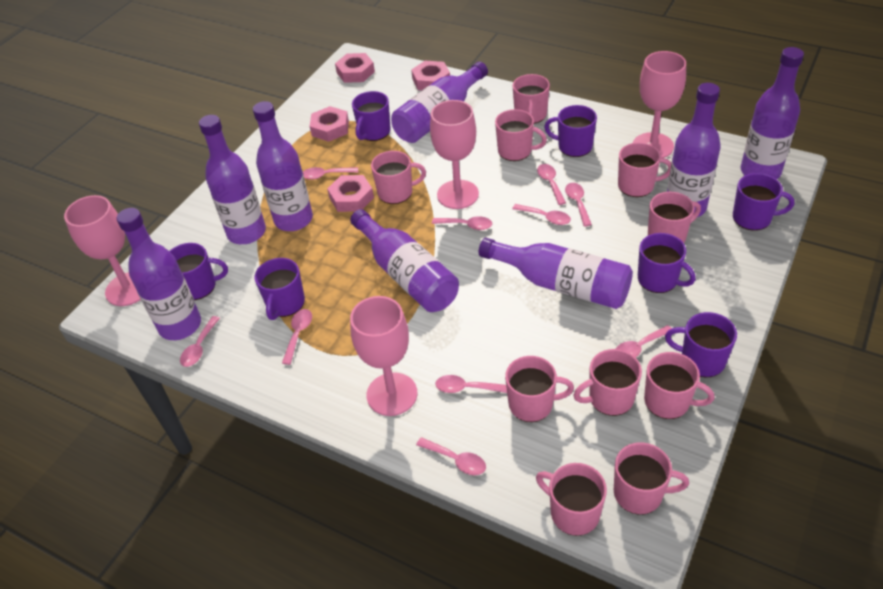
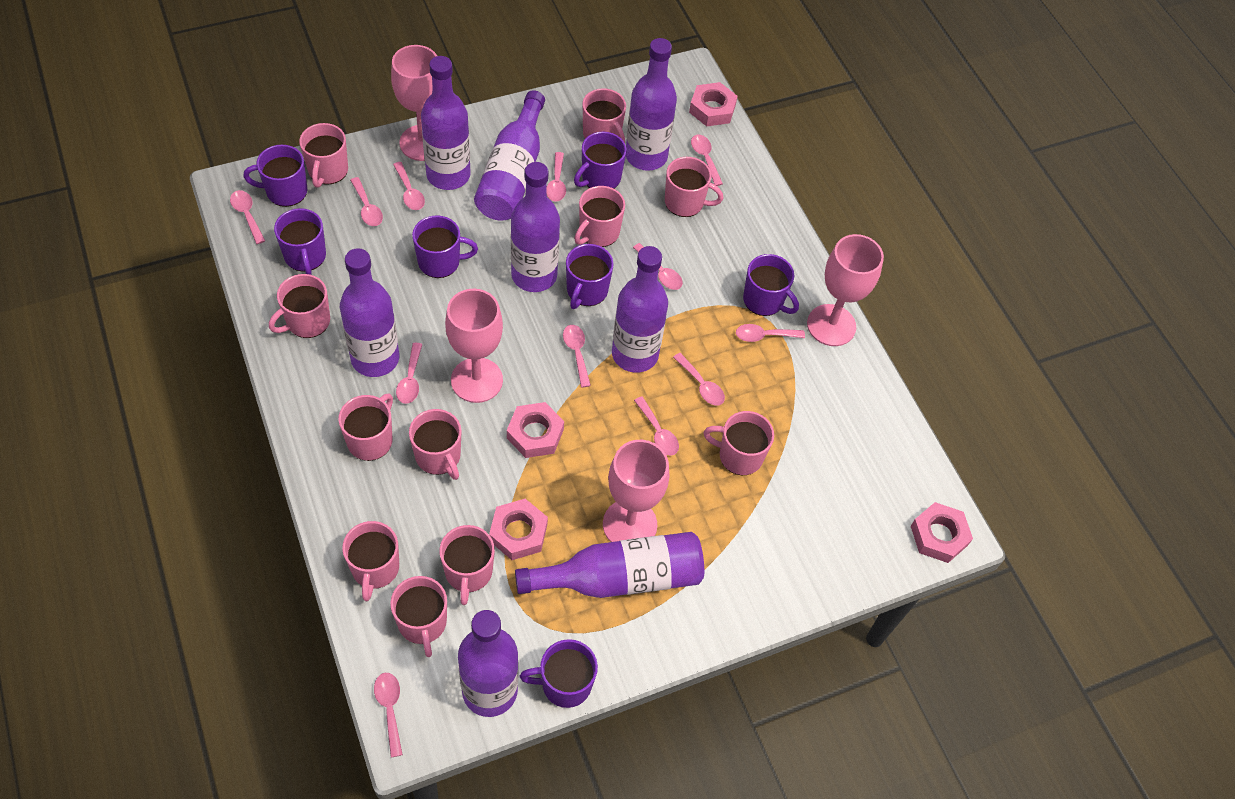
pink mug: [371,151,426,204] [495,109,547,161] [505,356,574,422] [512,74,550,124] [536,463,607,536] [573,349,642,416] [614,442,689,515] [618,142,671,197] [644,352,715,419] [648,192,701,243] = 10 -> [269,274,330,338] [299,123,348,188] [338,394,393,461] [342,521,399,601] [390,576,447,657] [409,409,462,480] [439,525,495,605] [574,186,625,247] [583,88,626,143] [665,157,723,217] [703,411,774,475] = 11
pink spoon: [180,316,220,367] [282,309,312,365] [303,167,358,180] [416,437,486,475] [432,216,492,230] [435,375,507,393] [512,204,571,225] [537,164,566,205] [565,183,592,227] [616,325,672,358] = 10 -> [230,190,265,244] [350,177,383,226] [374,673,403,757] [393,162,425,210] [396,343,422,404] [546,152,566,202] [563,325,591,388] [633,243,683,290] [634,397,679,456] [673,353,725,406] [691,134,723,186] [736,324,805,342] = 12

